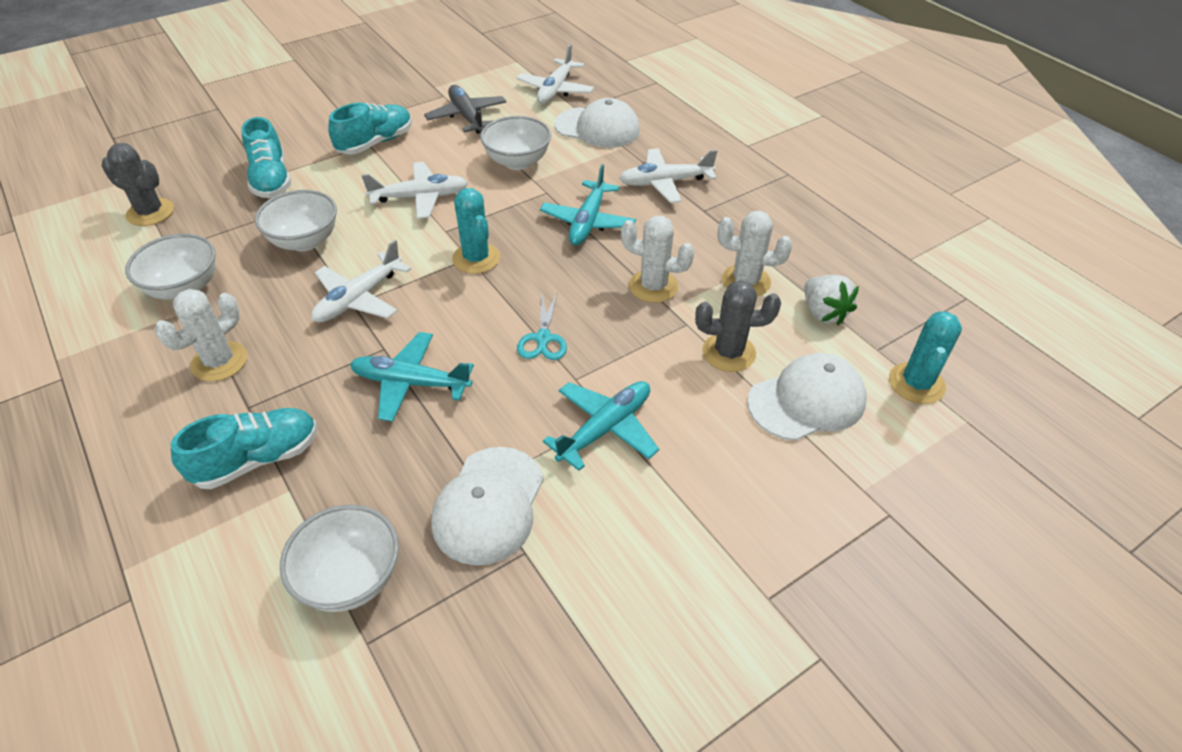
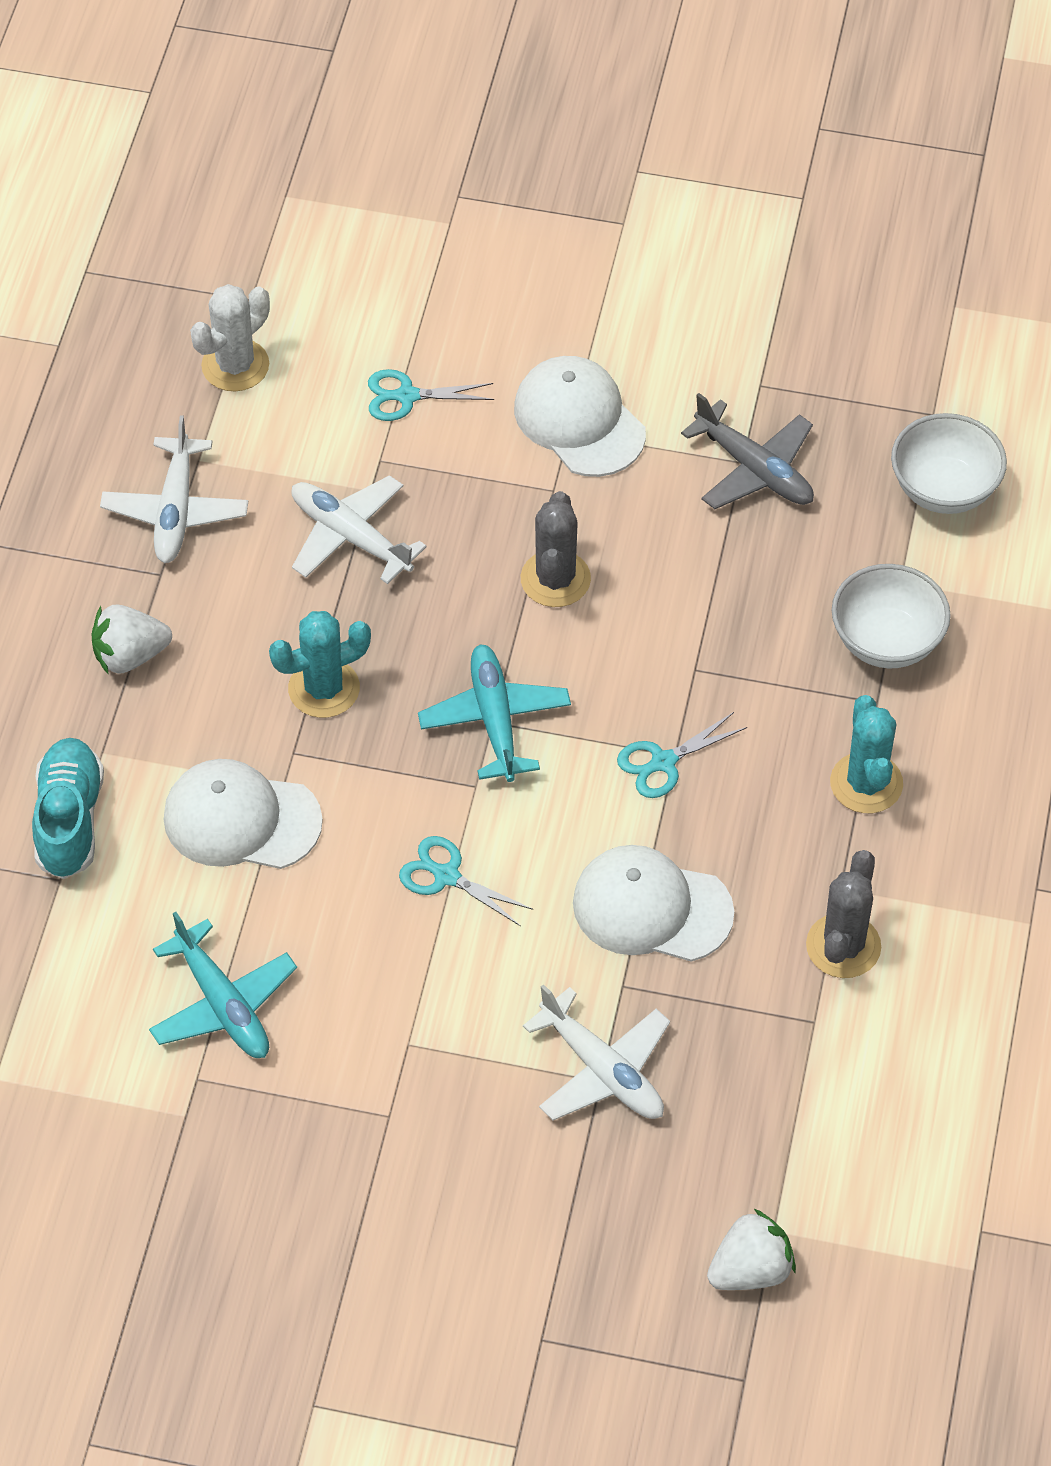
turquoise plane: [350,332,474,422] [540,164,636,245] [543,381,659,471] = 3 -> [149,912,297,1058] [418,644,571,782] = 2
turquoise scissors: [517,291,567,360] = 1 -> [368,369,494,421] [399,836,533,926] [617,712,747,798] = 3
turquoise shoe: [171,408,317,489] [241,117,291,198] [328,103,412,155] = 3 -> [32,738,104,879] = 1
white bowl: [125,234,216,300] [255,190,337,251] [280,505,399,612] [480,116,551,170] = 4 -> [832,564,951,668] [891,413,1007,514] = 2
white cactus: [155,289,247,381] [621,216,695,303] [717,211,792,296] = 3 -> [190,284,270,391] = 1
white plane: [311,240,411,323] [361,162,468,219] [516,44,594,104] [619,148,717,203] = 4 -> [100,415,248,563] [291,475,427,584] [523,984,670,1120] = 3
white strawberry: [804,275,859,325] = 1 -> [92,604,172,675] [707,1209,796,1290] = 2

